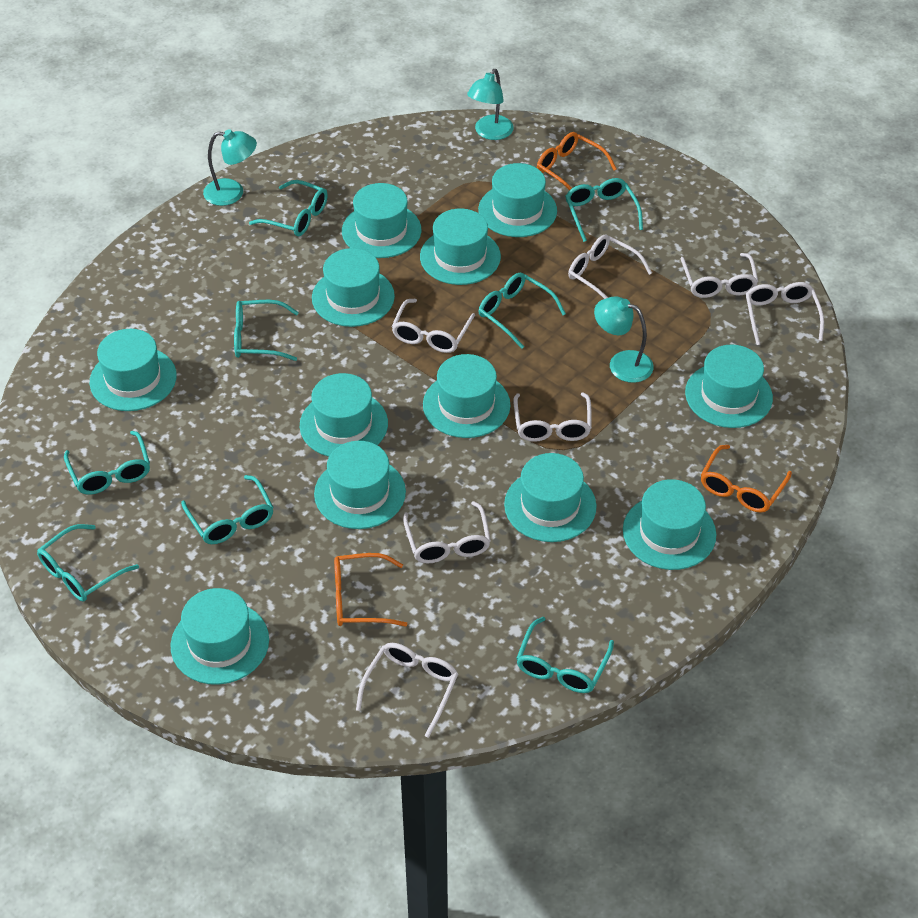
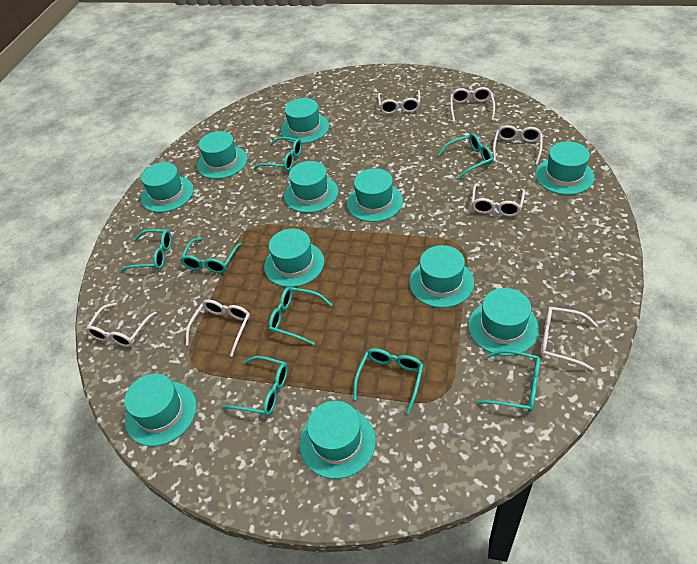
orange glasses: [334,553,408,626] [537,132,616,190] [701,445,792,513] = 3 -> none = 0
turquoise hat: [90,329,177,411] [170,588,269,685] [300,373,388,457] [312,248,395,327] [314,441,406,529] [342,183,421,258] [420,209,501,285] [423,354,511,438] [478,163,557,237] [504,453,596,542] [623,479,716,570] [685,345,773,428] = 12 -> [124,374,197,446] [141,162,194,212] [197,131,247,179] [264,229,324,287] [280,98,329,144] [284,161,339,213] [299,401,376,479] [347,168,403,222] [409,245,474,308] [468,288,539,356] [535,142,594,195] = 11
turquoise lamp: [203,129,257,206] [467,69,514,140] [594,297,654,383] = 3 -> none = 0

